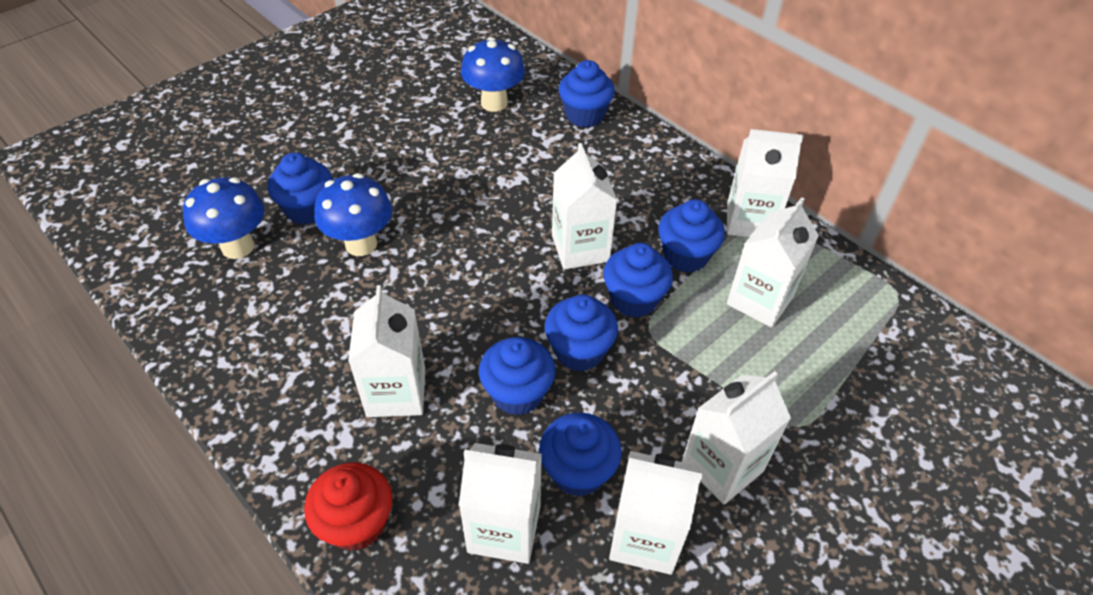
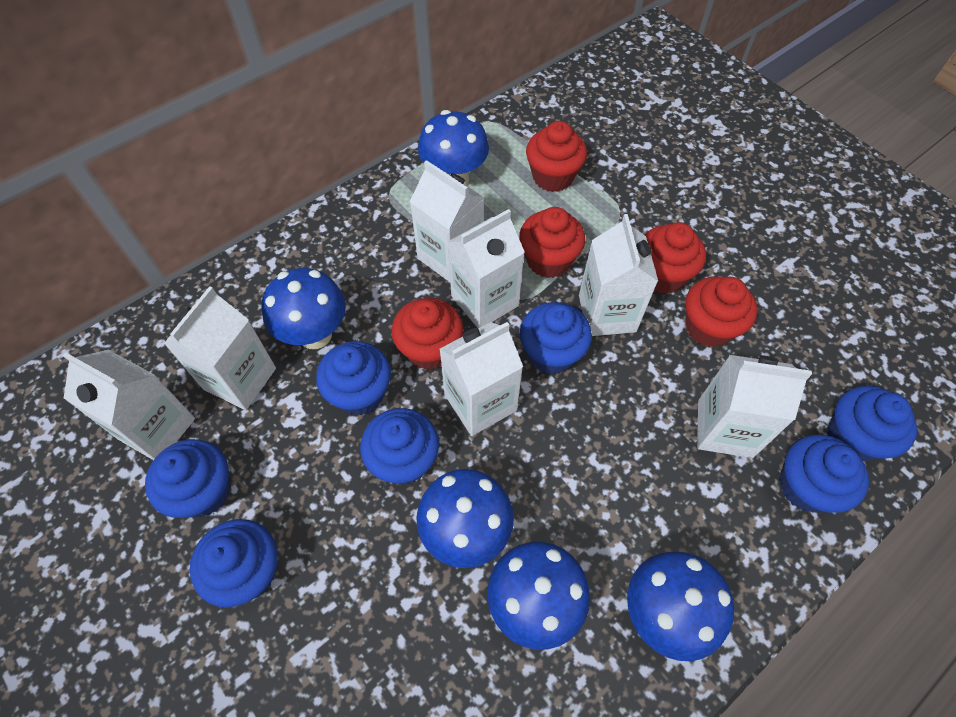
blue mushroom: [183,177,264,259] [314,173,392,256] [461,37,525,112] = 3 -> [262,268,346,349] [416,469,514,568] [418,110,489,185] [487,542,590,650] [627,552,734,661] = 5
red cupcake: [304,462,393,551] = 1 -> [391,298,463,370] [519,207,585,278] [526,121,587,192] [645,222,706,294] [685,276,757,347] = 5

